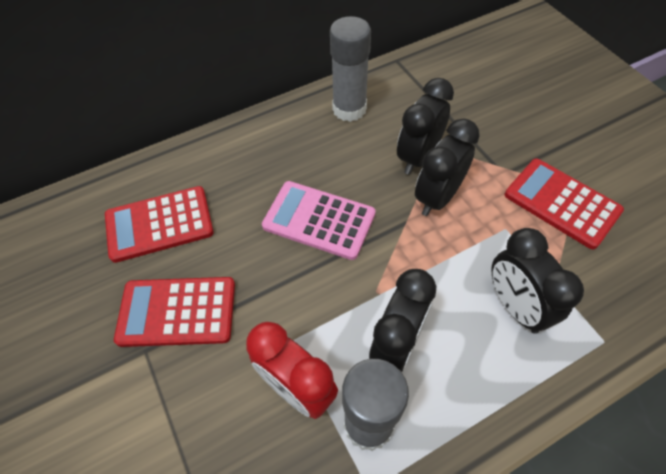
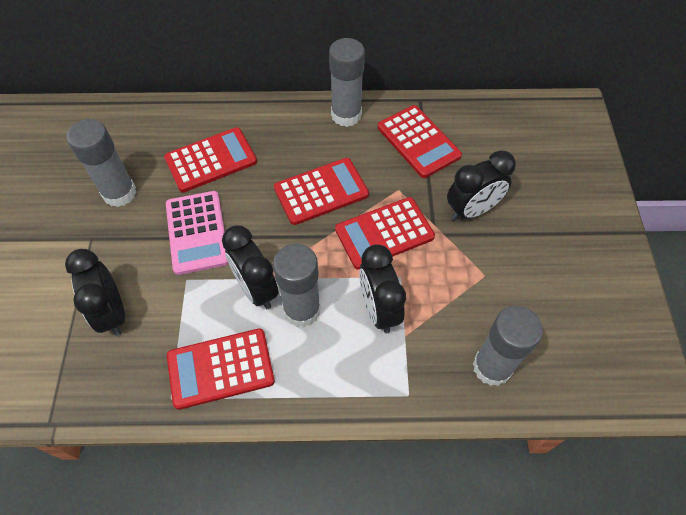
grey glue stick: [330,16,371,122] [342,359,409,451] = 2 -> [67,119,137,207] [273,243,321,327] [329,38,365,127] [473,306,543,386] = 4
red calculator: [105,186,214,263] [114,277,235,347] [505,158,624,249] = 3 -> [164,127,257,192] [167,328,275,410] [274,158,369,225] [335,197,435,270] [378,105,462,178] = 5
red clock: [246,322,338,419] = 1 -> none = 0

